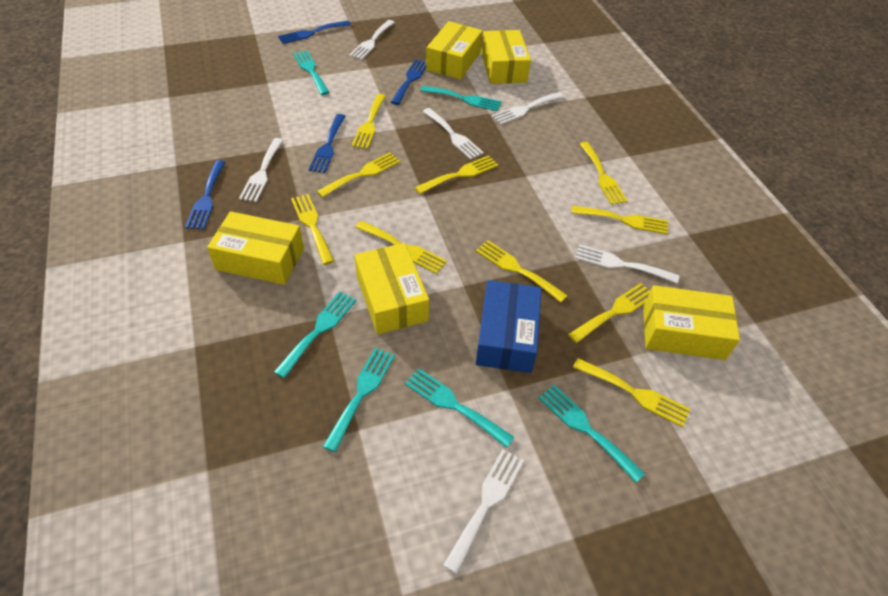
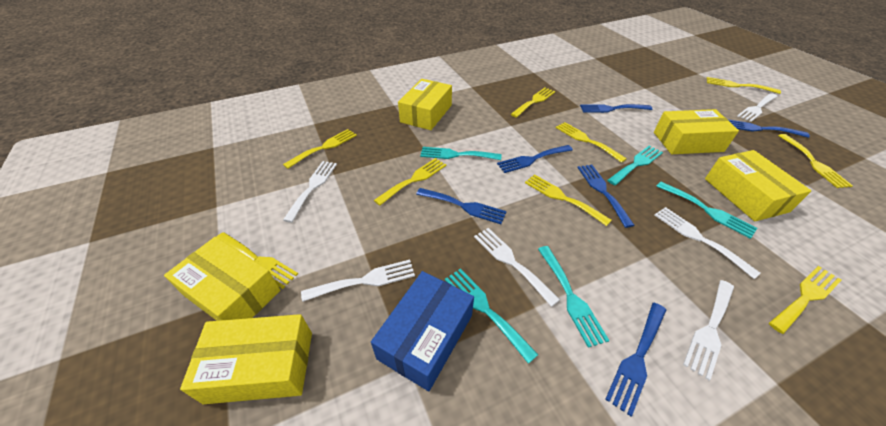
blue fork: [185,160,225,230] [278,21,351,44] [308,114,346,173] [391,59,426,105] = 4 -> [416,188,507,224] [497,145,573,173] [577,164,635,228] [580,104,652,113] [605,303,666,417] [729,120,810,138] = 6
turquoise fork: [274,291,357,378] [293,50,330,95] [323,347,395,452] [405,368,515,448] [421,86,502,111] [539,385,645,483] = 6 -> [420,147,502,160] [445,268,538,364] [538,246,610,348] [607,146,663,185] [656,182,758,239] = 5
yellow fork: [291,194,334,265] [317,153,400,198] [351,94,386,149] [355,221,447,274] [415,155,498,194] [476,240,568,303] [568,283,650,343] [571,206,668,234] [573,358,690,427] [580,142,627,205] = 10 -> [216,232,298,289] [283,129,357,169] [374,158,447,205] [511,88,555,118] [525,174,612,226] [556,122,627,163] [707,77,781,94] [769,266,841,334] [778,134,853,188] = 9

